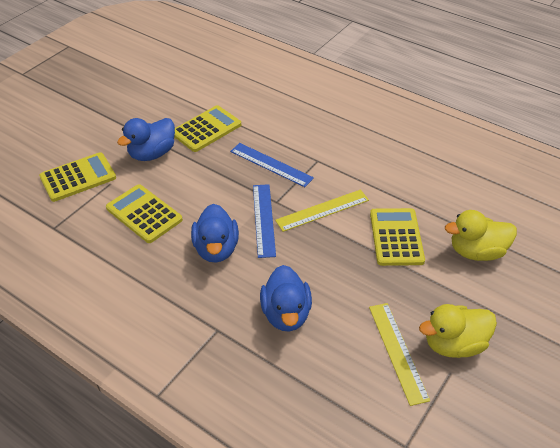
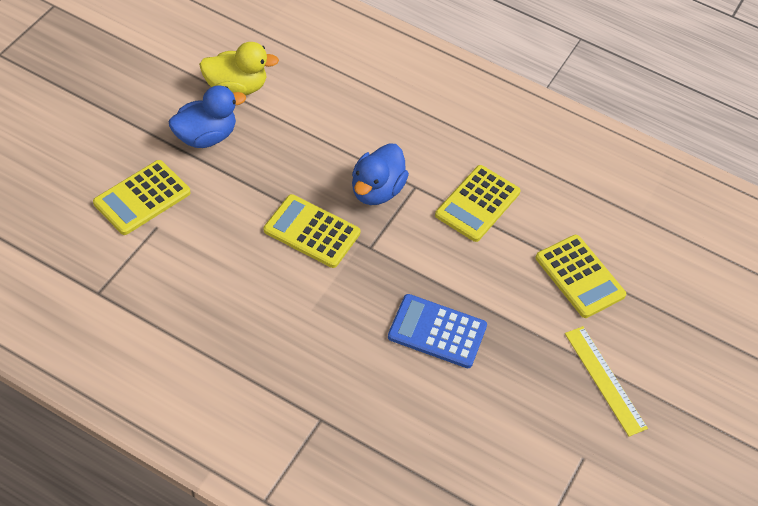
blue calculator: none = 0 -> [388,294,487,368] = 1
blue duck: [117,118,175,161] [191,204,239,262] [260,265,312,332] = 3 -> [169,85,246,148] [352,143,409,205] = 2
blue ruler: [230,143,314,187] [253,184,276,258] = 2 -> none = 0
yellow duck: [419,304,497,358] [445,210,517,261] = 2 -> [199,42,279,95] = 1
yellow ruler: [275,190,369,232] [369,303,430,406] = 2 -> [565,326,648,437] = 1

